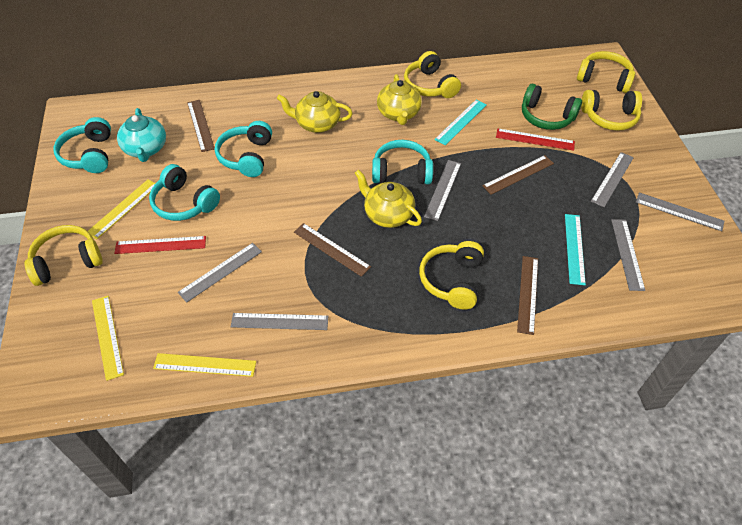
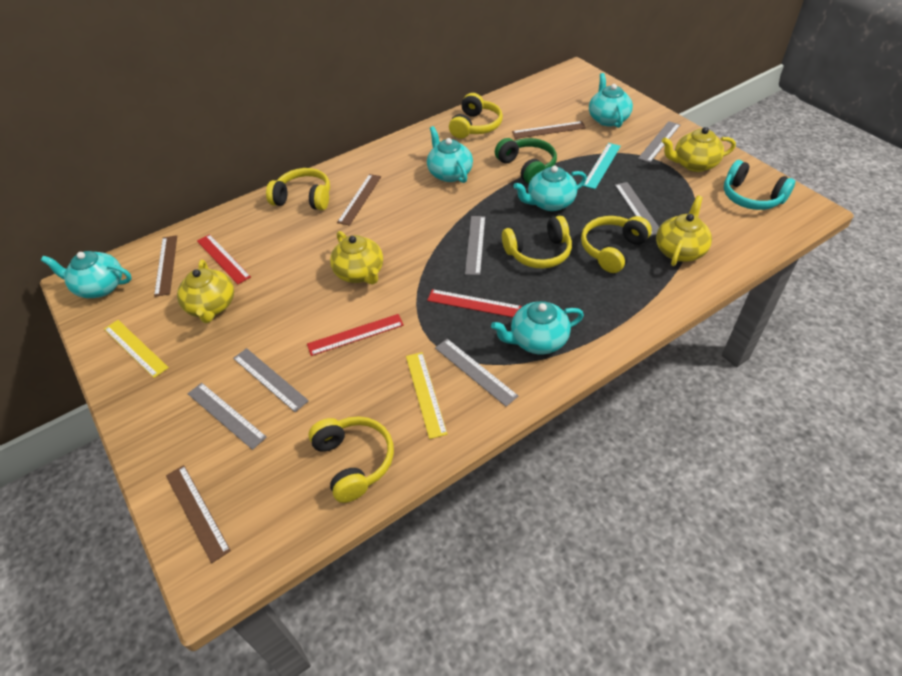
red ruler: [114,236,206,254] [496,129,575,151] = 2 -> [197,234,251,284] [307,314,404,356] [427,289,522,317] = 3
turquoise headphones: [53,117,111,173] [149,164,220,221] [215,121,272,177] [372,140,433,184] = 4 -> [724,160,795,210] = 1
turquoise ruler: [434,100,487,145] [565,214,586,285] = 2 -> [583,143,621,189] = 1
turquoise teapot: [117,108,166,162] = 1 -> [41,251,132,298] [427,126,473,183] [491,301,584,354] [513,166,587,211] [589,73,633,128] = 5
yellow ruler: [88,179,156,239] [92,296,124,381] [153,353,256,377] = 3 -> [104,320,169,378] [406,352,447,439] = 2
yellow teapot: [277,91,353,133] [355,170,422,228] [377,74,422,125] = 3 -> [177,260,234,323] [330,231,383,285] [656,196,712,266] [662,127,736,172] = 4

